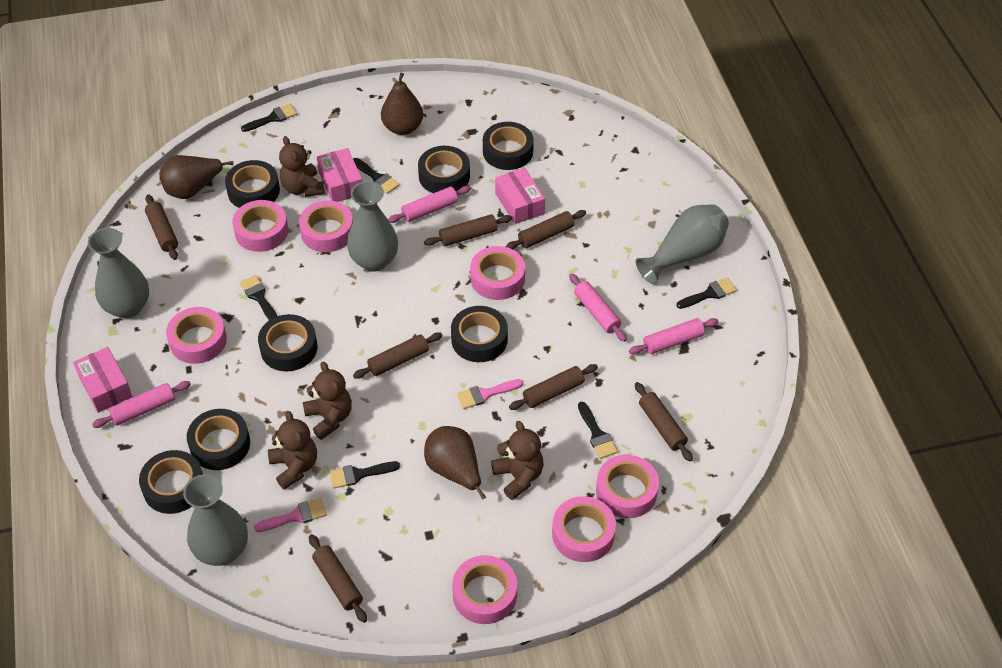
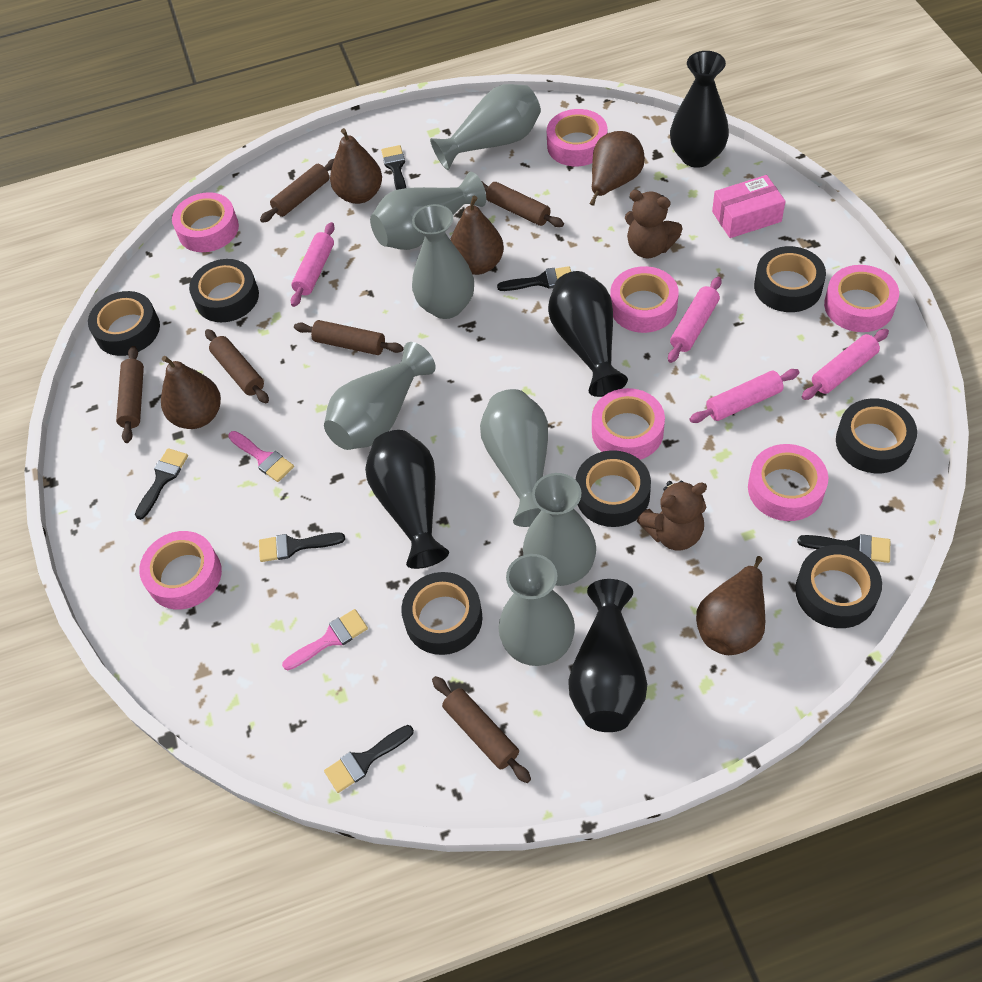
black vase: none = 0 -> [365,430,449,569] [548,271,628,397] [568,579,647,732] [670,51,729,168] = 4
brown pear: [159,155,234,199] [381,73,423,135] [424,426,486,500] = 3 -> [161,356,221,429] [330,128,382,204] [450,196,504,275] [590,131,645,206] [696,556,765,655] = 5
brown rolling pin: [145,194,178,260] [309,534,367,623] [353,332,442,379] [424,214,512,246] [506,210,586,249] [509,364,598,410] [635,382,693,462] = 7 -> [116,346,144,443] [205,329,269,403] [260,159,334,223] [294,320,404,355] [432,676,531,783] [482,182,564,227] = 6
brown teddy bear: [268,411,317,490] [279,136,325,197] [303,362,352,440] [491,421,544,500] = 4 -> [625,190,683,258] [637,481,707,550] = 2
grey vase: [88,228,149,319] [183,474,248,566] [347,181,398,272] [636,204,729,284] = 4 -> [324,342,436,450] [370,172,486,250] [412,204,474,319] [430,84,541,170] [480,389,548,527] [498,554,575,666] [523,473,596,586] = 7
pink box: [73,347,133,413] [317,148,363,202] [495,168,545,224] = 3 -> [712,175,786,238] = 1

